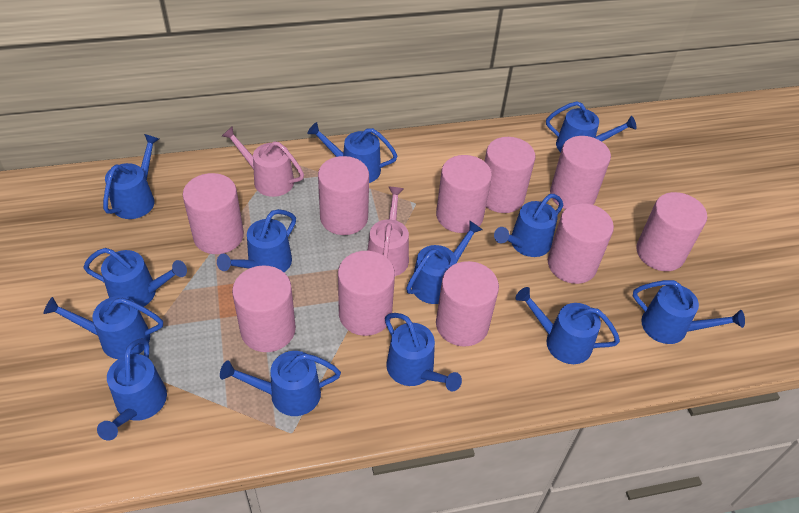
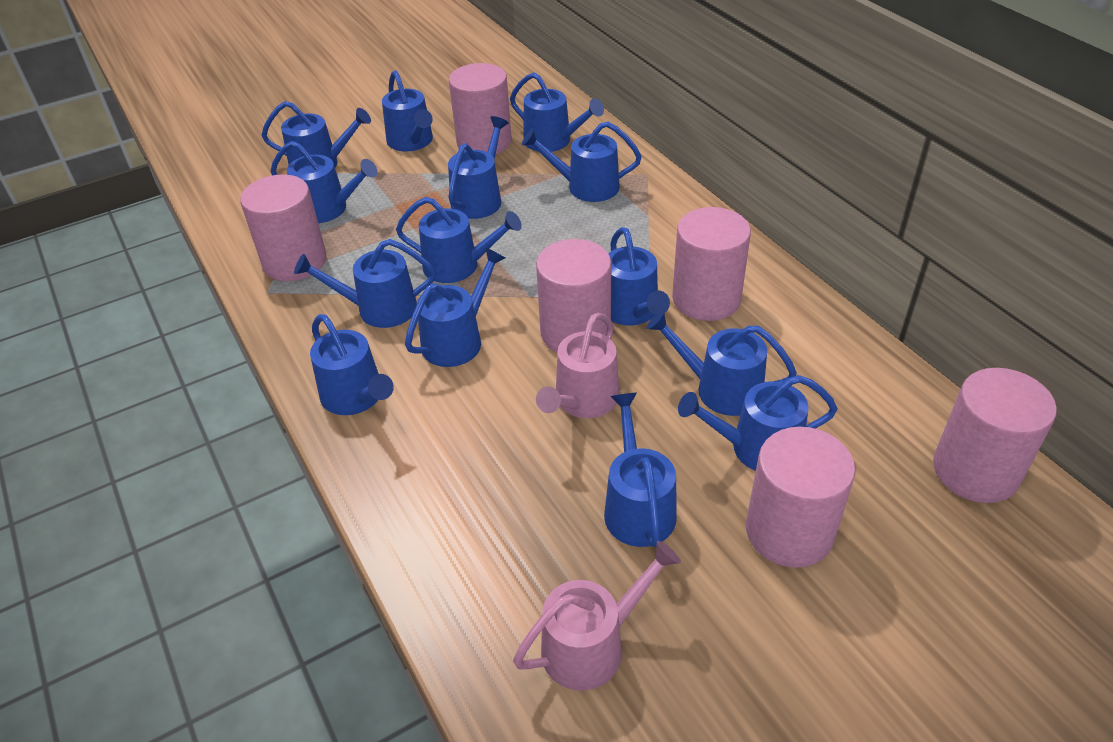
blue watering can: [44,296,163,359] [83,248,187,307] [97,338,167,440] [103,134,159,219] [217,209,296,272] [220,351,341,416] [307,122,397,183] [385,313,462,392] [406,220,483,304] [494,194,563,257] [516,287,620,364] [546,101,637,152] [633,280,745,344] = 13 -> [261,101,371,167] [271,141,377,223] [294,239,436,328] [310,314,394,415] [382,70,433,151] [396,197,522,283] [405,248,505,367] [448,116,509,219] [510,73,604,152] [522,122,642,202] [604,393,677,547] [608,227,670,325] [647,310,797,416] [678,375,838,471] = 14
pink cylinder: [183,173,244,254] [232,266,296,352] [318,156,369,235] [338,251,395,336] [436,155,492,233] [436,261,499,346] [484,137,535,213] [548,203,614,284] [550,136,611,209] [636,192,707,271] = 10 -> [240,174,326,281] [449,63,512,154] [536,239,612,352] [672,207,751,321] [746,427,855,568] [933,368,1057,503] = 6

